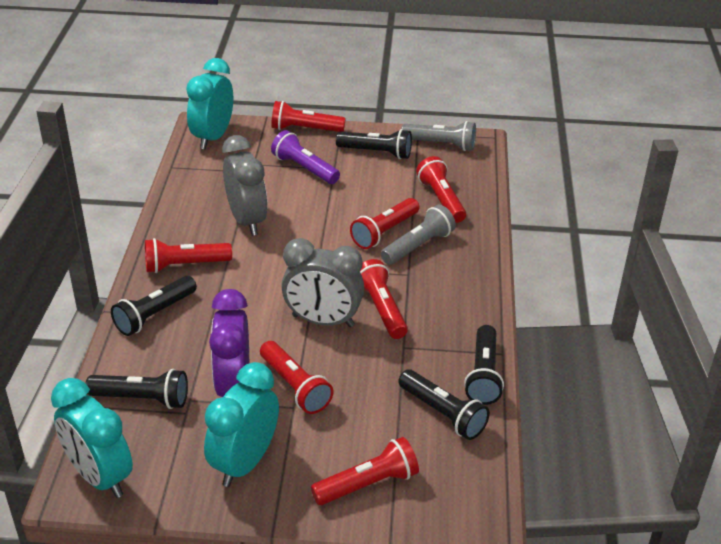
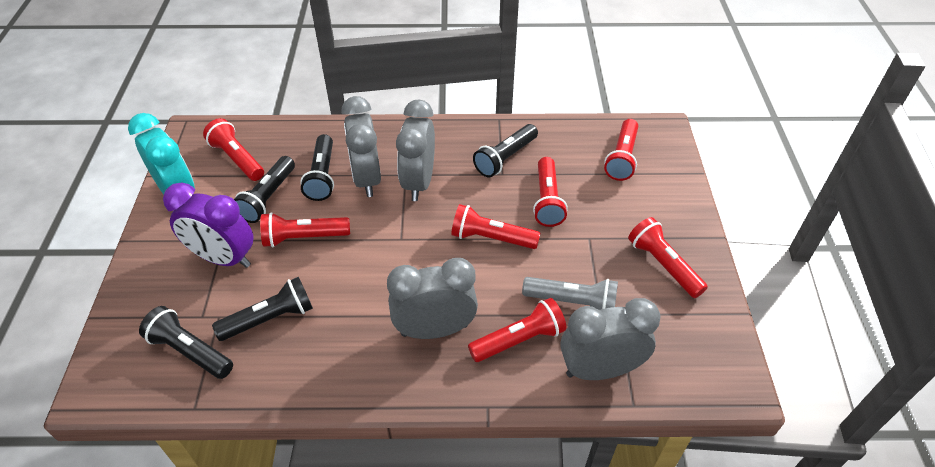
grey clock: [222,135,268,236] [281,238,364,327] = 2 -> [342,96,381,197] [387,258,478,339] [396,100,435,201] [561,298,661,380] = 4
grey flashlight: [381,205,456,265] [401,121,476,151] = 2 -> [522,277,618,310] = 1
purple flashlight: [271,130,340,184] = 1 -> none = 0
turquoise clock: [51,378,133,498] [186,58,233,150] [204,362,279,487] = 3 -> [128,113,195,195] = 1

